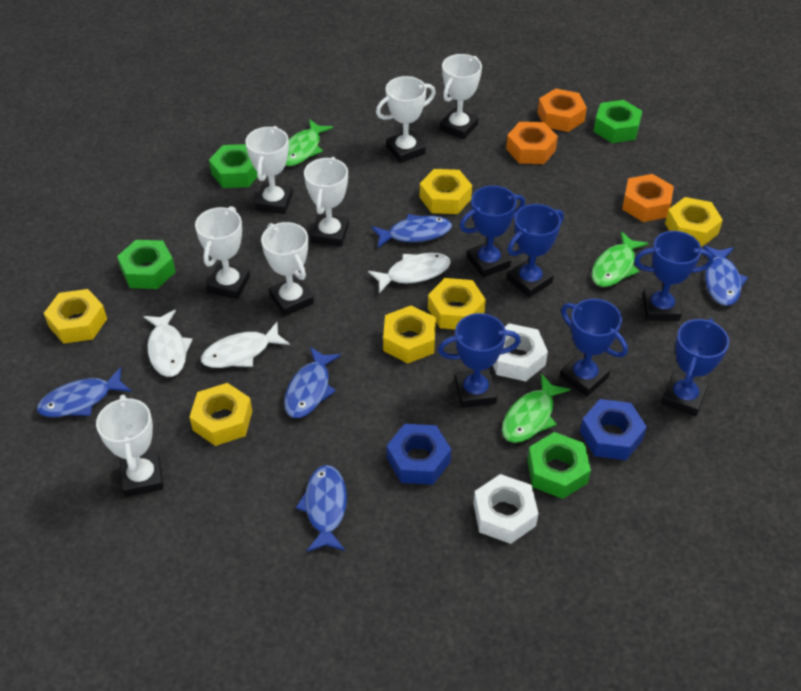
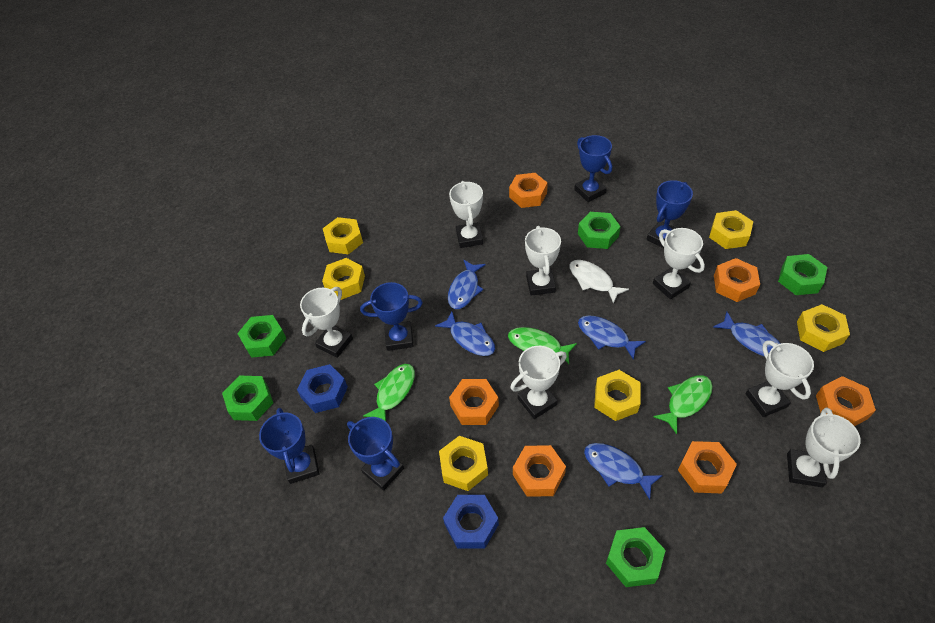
blue trophy: [438,313,521,408] [460,185,525,278] [507,204,564,297] [560,299,628,396] [634,231,714,321] [661,318,729,417] = 6 -> [259,408,319,484] [347,417,404,491] [360,282,423,351] [574,135,612,202] [646,180,693,248] = 5
green nut: [117,240,176,289] [209,144,257,188] [527,432,591,499] [593,100,642,143] = 4 -> [222,376,273,421] [237,315,287,358] [578,212,621,249] [606,527,666,587] [778,254,827,295] = 5
orange nut: [506,122,558,164] [537,88,587,132] [622,174,674,222] = 3 -> [449,379,499,425] [509,173,548,208] [513,445,566,497] [678,441,737,493] [714,258,760,302] [816,376,876,426] = 6
white fish: [143,310,193,377] [201,322,290,368] [368,253,451,293] = 3 -> [569,260,629,304] = 1
white nut: [474,474,539,544] [493,323,548,381] = 2 -> none = 0

